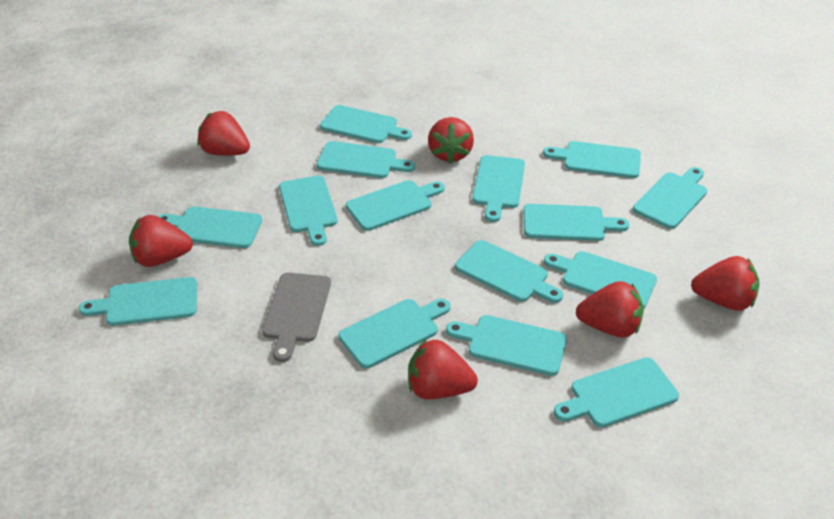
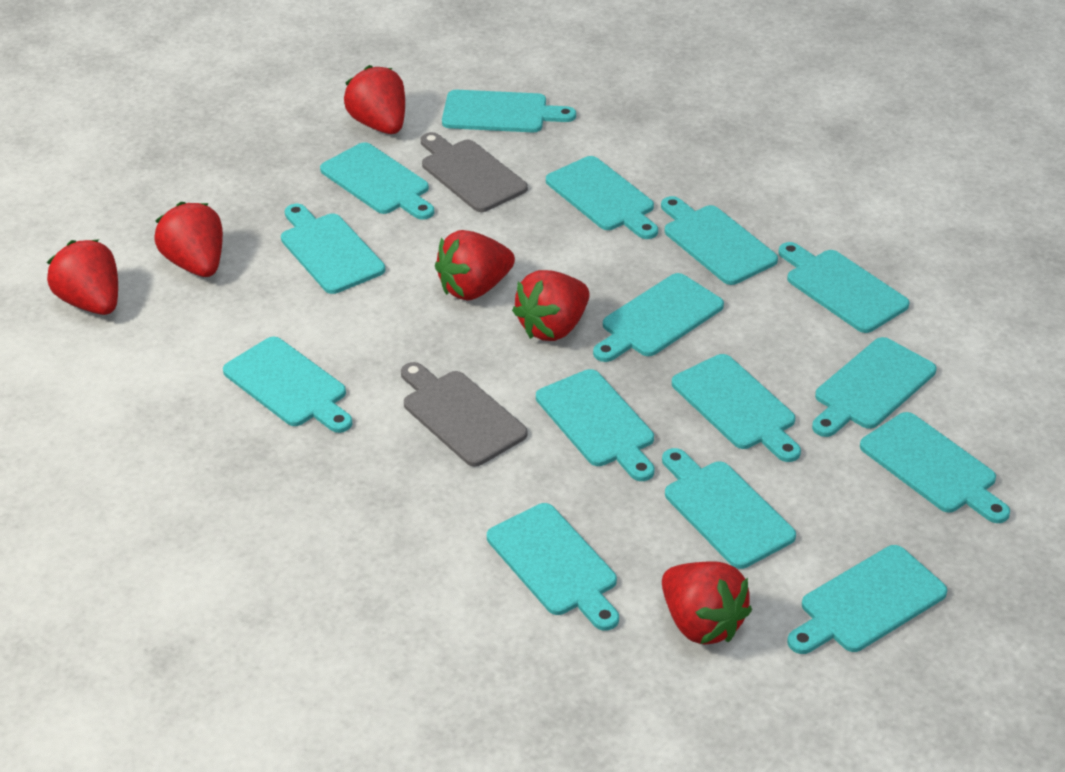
grey cutting board: [262,273,331,362] = 1 -> [401,362,528,467] [421,132,528,212] = 2

